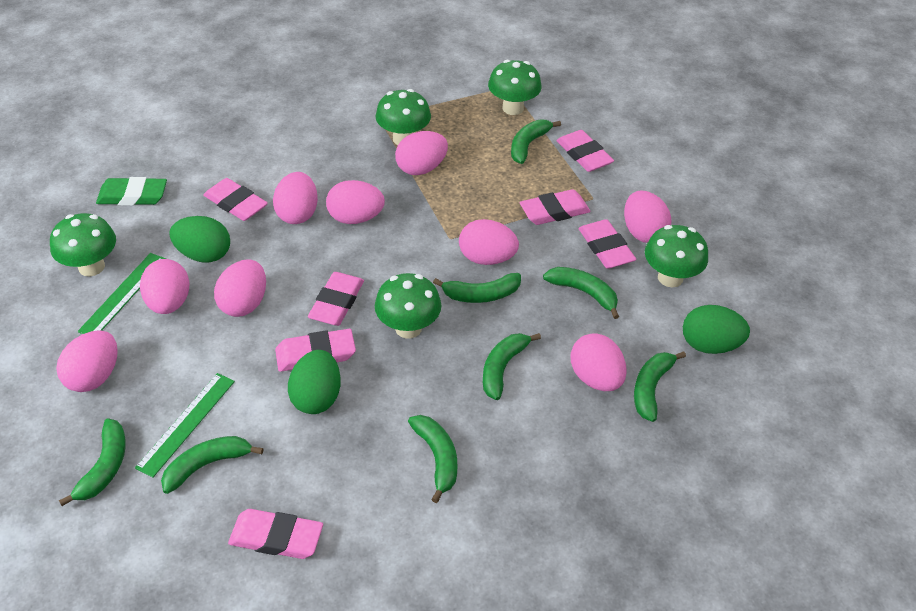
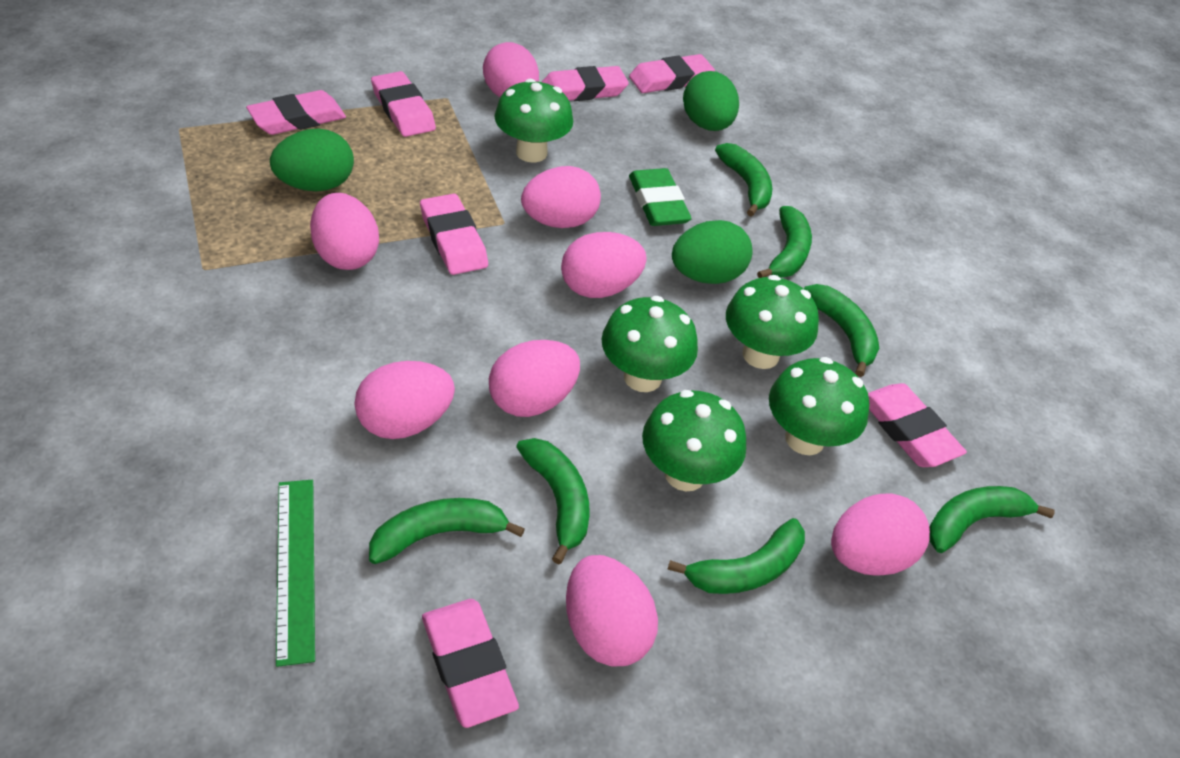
green banana: [59,419,126,506] [161,436,263,494] [408,415,457,503] [433,273,521,303] [483,333,541,400] [511,120,561,164] [543,267,619,319] [634,351,686,422] = 8 -> [369,498,525,564] [516,438,590,564] [667,518,805,594] [715,143,772,217] [757,206,812,278] [804,284,879,377] [929,486,1055,553] = 7
green ruler: [78,253,166,334] [135,373,235,478] = 2 -> [276,480,315,667] = 1
pink egg: [56,330,118,392] [140,259,190,314] [214,259,266,317] [273,172,318,224] [326,180,385,224] [395,131,448,175] [459,219,519,265] [570,333,627,391] [624,191,671,243] = 9 -> [310,193,379,270] [354,361,455,439] [483,42,539,97] [489,340,580,417] [521,166,601,228] [561,232,647,298] [566,555,658,667] [831,493,930,576] = 8

